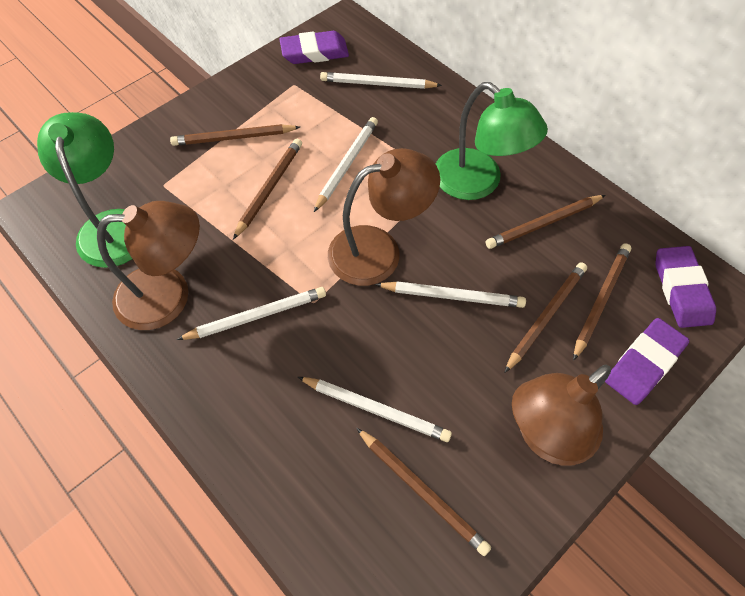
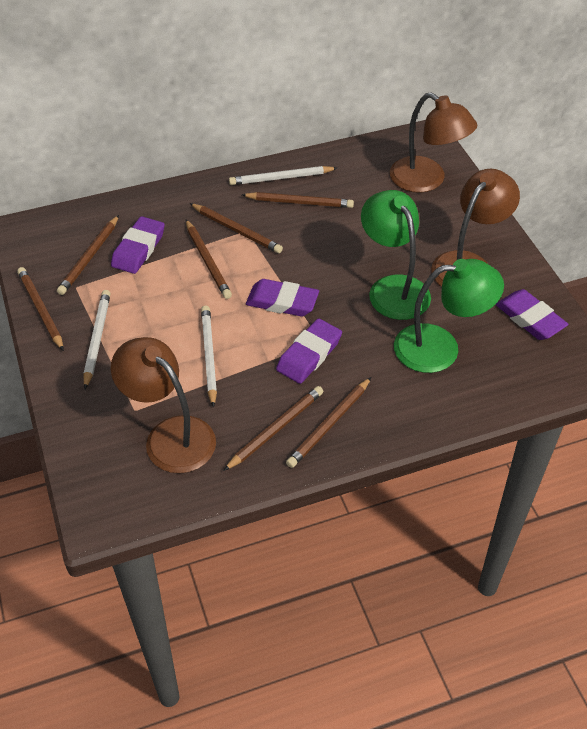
brown pencil: [170,124,300,146] [233,139,302,239] [356,428,491,556] [486,195,606,249] [504,262,587,373] [573,243,631,361] = 6 -> [17,267,64,351] [57,215,119,295] [186,220,232,299] [190,203,283,253] [224,386,324,471] [242,192,354,208] [286,377,371,468] = 7
purple eraser: [279,31,349,64] [605,318,689,405] [655,246,716,328] = 3 -> [111,216,165,274] [246,279,319,316] [276,318,342,384] [496,289,568,340] = 4
white pencil: [177,287,326,340] [298,377,452,442] [314,117,378,212] [320,72,442,89] [375,281,526,308] = 5 -> [83,290,111,389] [201,305,217,408] [229,166,337,185] = 3

